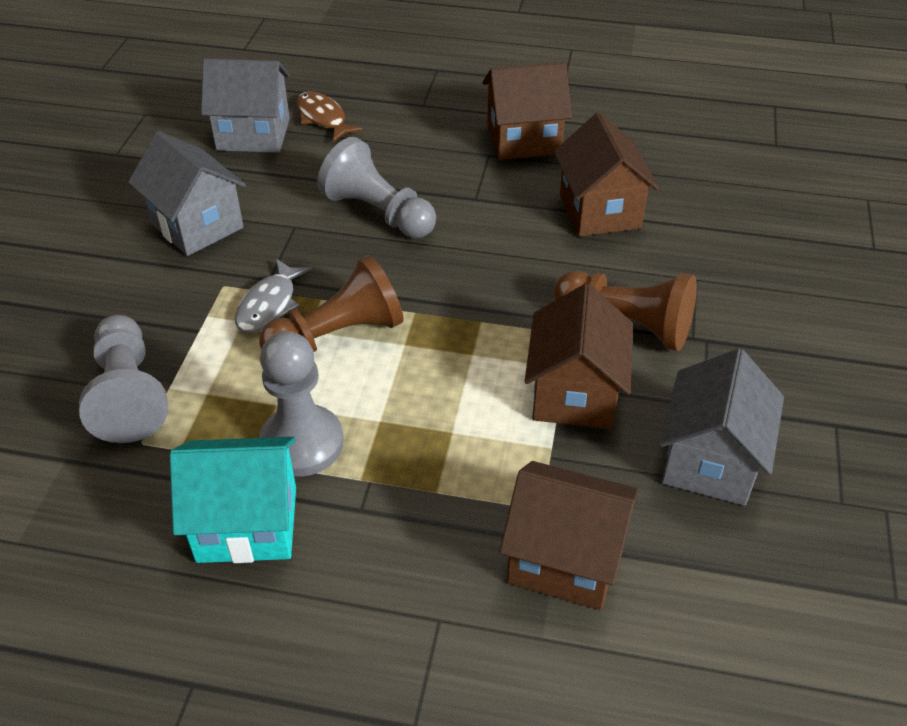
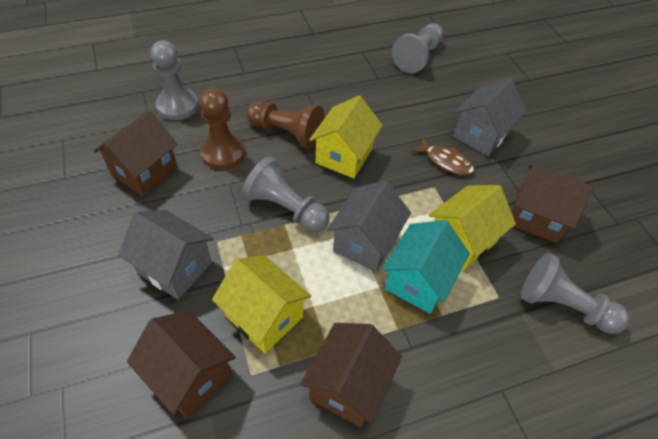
grey fish: [235,259,312,333] = 1 -> none = 0
grey pawn: [79,315,168,443] [259,331,344,477] [317,137,436,238] = 3 -> [151,40,199,120] [242,157,330,232] [392,23,444,73] [521,253,629,334] = 4
yellow house: none = 0 -> [212,255,311,353] [309,95,383,178] [429,185,516,270] = 3

